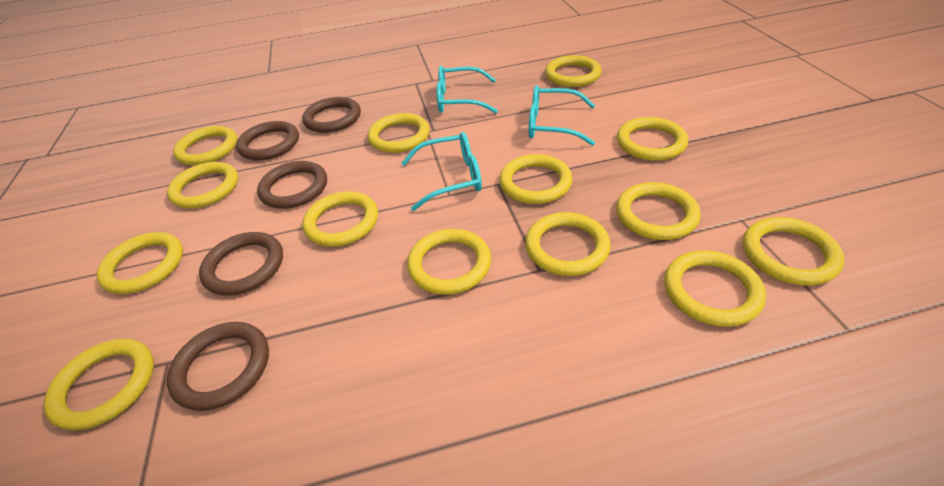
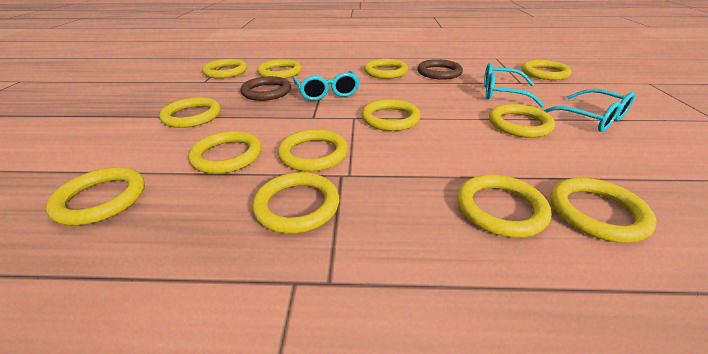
brown ring: [167,322,269,411] [199,232,283,296] [236,121,299,161] [257,161,327,209] [302,97,361,133] = 5 -> [240,76,291,101] [417,59,463,80] = 2
yellow ring: [43,338,154,431] [96,232,183,294] [167,162,238,208] [173,126,237,165] [302,191,378,247] [367,113,430,153] [407,229,491,295] [499,154,573,204] [525,212,611,276] [545,55,602,87] [616,182,701,240] [617,117,688,161] [664,250,766,327] [743,217,844,286] = 14 -> [46,167,145,225] [159,97,221,128] [188,131,262,174] [202,59,247,78] [252,172,339,233] [257,59,302,78] [278,129,348,172] [361,99,421,131] [364,59,408,79] [457,174,551,237] [489,104,555,138] [522,60,572,80] [550,178,657,243] = 13

